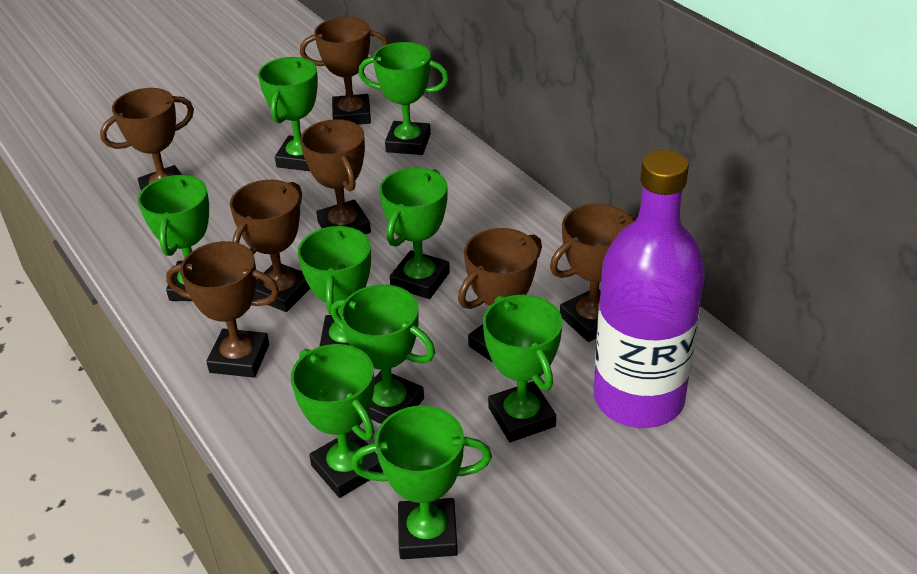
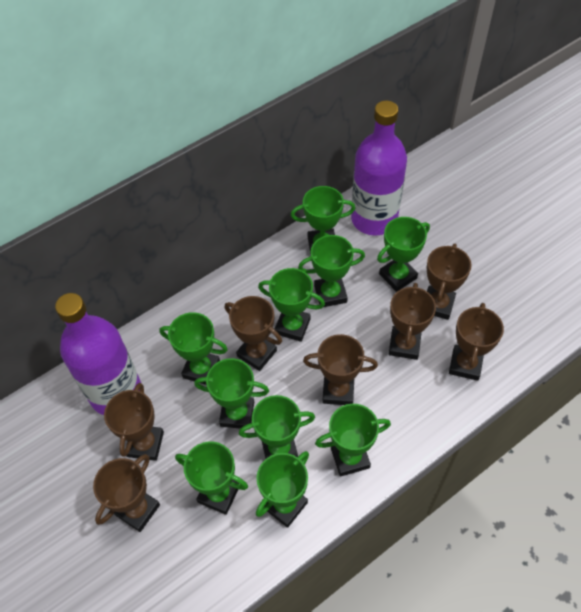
green trophy: [138,174,209,301] [258,57,318,171] [291,344,383,498] [298,225,371,347] [331,284,435,424] [351,406,492,559] [358,42,449,155] [379,168,450,299] [483,295,563,442] = 9 -> [159,312,228,385] [175,441,248,515] [194,358,269,429] [239,395,315,458] [256,451,309,528] [258,268,325,342] [291,186,355,254] [298,235,365,307] [315,404,391,477] [377,217,430,292] = 10
purple bottle: [594,150,705,428] = 1 -> [55,293,141,415] [351,101,407,236] = 2

